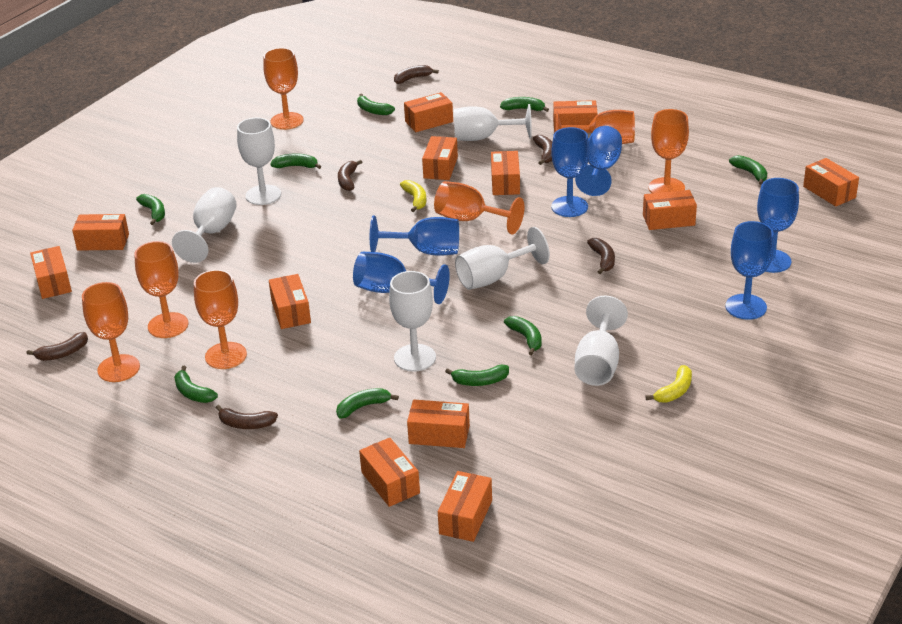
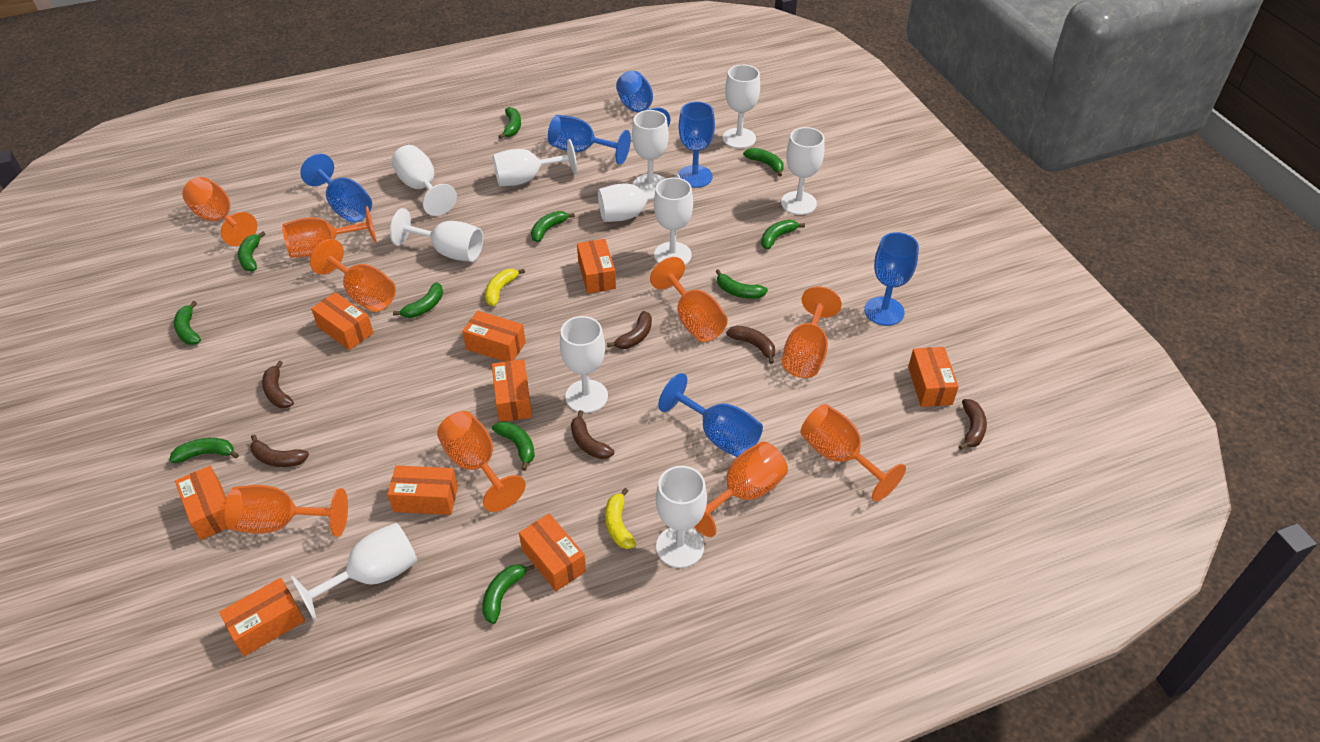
green banana: [136,194,165,225] [174,366,218,403] [270,153,322,169] [336,388,399,419] [357,94,395,115] [445,364,509,386] [500,97,549,112] [504,316,542,355] [729,155,767,185] = 9 -> [169,438,239,463] [174,301,201,345] [238,232,266,271] [393,282,443,318] [482,564,535,624] [492,421,535,471] [499,107,521,139] [531,211,575,242] [716,269,768,299] [743,148,784,177] [761,220,805,250] = 11
orange box: [30,246,72,299] [72,214,129,251] [269,274,311,329] [359,438,420,507] [404,92,453,132] [407,400,470,448] [422,136,458,180] [438,471,492,542] [491,151,520,195] [553,100,598,133] [643,190,697,230] [803,158,859,207] = 12 -> [175,466,228,540] [219,578,305,656] [311,292,373,350] [387,465,458,515] [462,311,526,362] [492,359,532,422] [519,513,586,591] [577,239,616,294] [908,347,959,407] = 9
orange goblet: [82,282,140,382] [134,241,188,338] [194,270,247,369] [263,48,304,130] [434,181,524,235] [556,110,635,144] [649,109,689,193] = 7 -> [182,177,257,246] [224,485,348,537] [282,206,377,258] [310,239,396,312] [437,411,526,512] [650,257,728,342] [694,441,788,537] [782,286,842,378] [801,404,906,502] = 9
white goblet: [172,187,237,263] [237,118,281,205] [389,271,436,372] [454,104,532,141] [455,227,550,290] [574,296,628,386] = 6 -> [291,523,417,622] [390,208,483,262] [392,145,457,216] [493,139,577,186] [560,316,608,413] [598,174,680,222] [632,110,669,195] [654,177,693,265] [656,466,707,568] [723,65,760,149] [781,127,825,215] = 11

